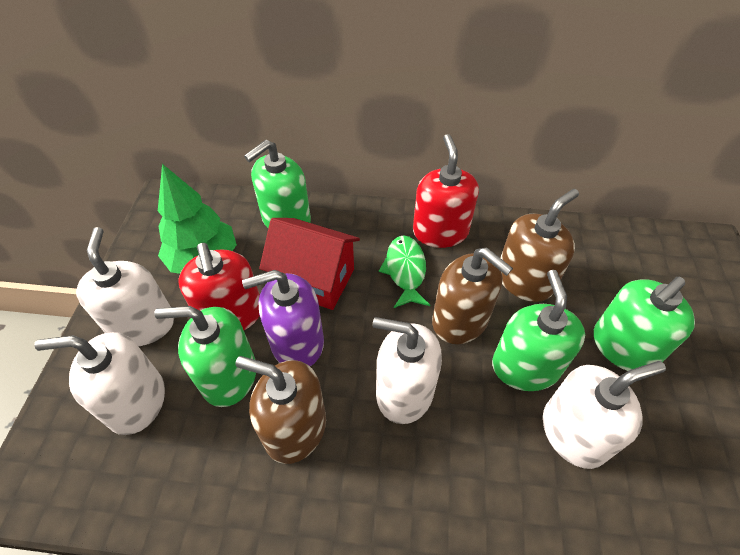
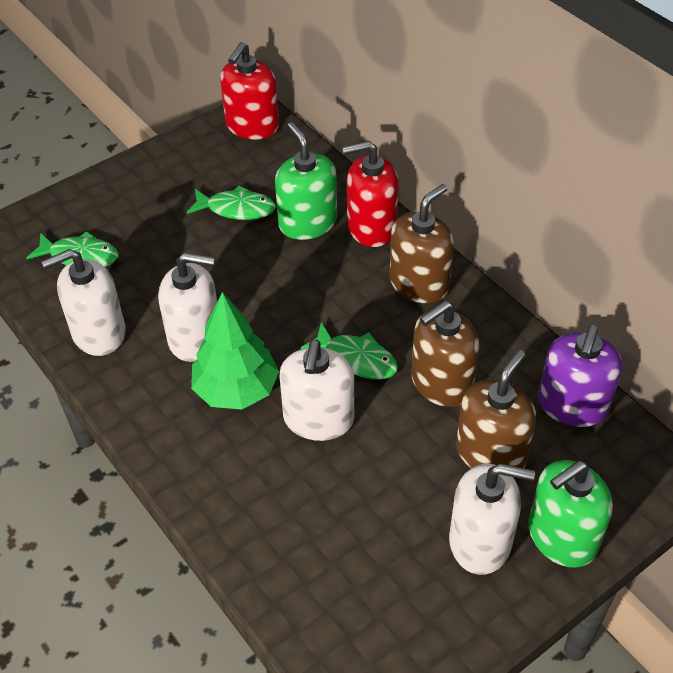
green fish: [379,236,430,308] = 1 -> [26,231,119,267] [187,186,276,220] [301,322,398,379] = 3
green soap dispenser: [154,306,256,407] [244,140,311,228] [492,270,585,391] [594,277,695,371] = 4 -> [275,123,337,240] [528,460,613,568] = 2
red house: [259,218,360,310] = 1 -> none = 0

